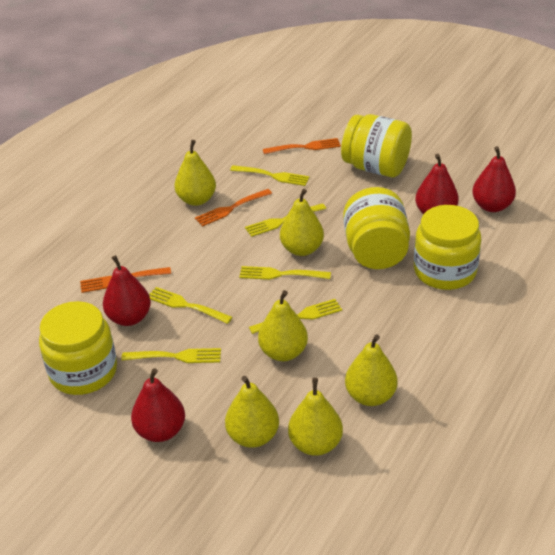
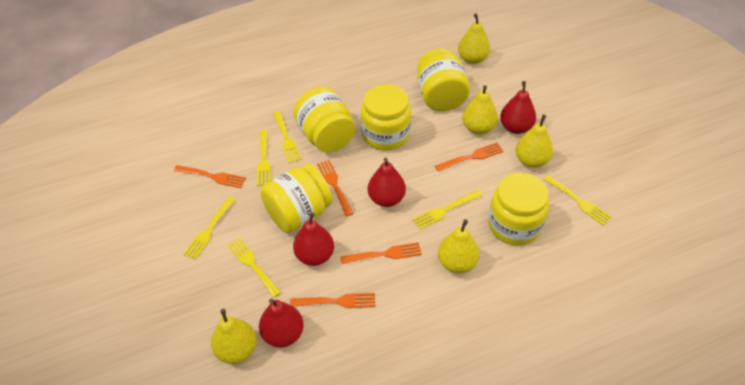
orange fork: [80,267,171,293] [195,189,272,227] [263,138,341,154] = 3 -> [174,165,246,188] [290,293,375,308] [317,160,354,216] [340,242,422,264] [435,142,504,171] = 5
yellow jar: [39,301,117,395] [341,114,412,177] [343,187,410,269] [414,205,481,290] = 4 -> [260,164,333,233] [293,87,355,152] [361,84,411,150] [417,48,470,111] [488,173,549,246] = 5
yellow pear: [175,140,216,206] [225,376,279,448] [258,290,308,361] [280,189,324,256] [288,378,343,456] [345,334,398,406] = 6 -> [211,309,257,364] [438,219,479,273] [458,13,490,64] [462,85,498,134] [516,115,553,168] = 5

